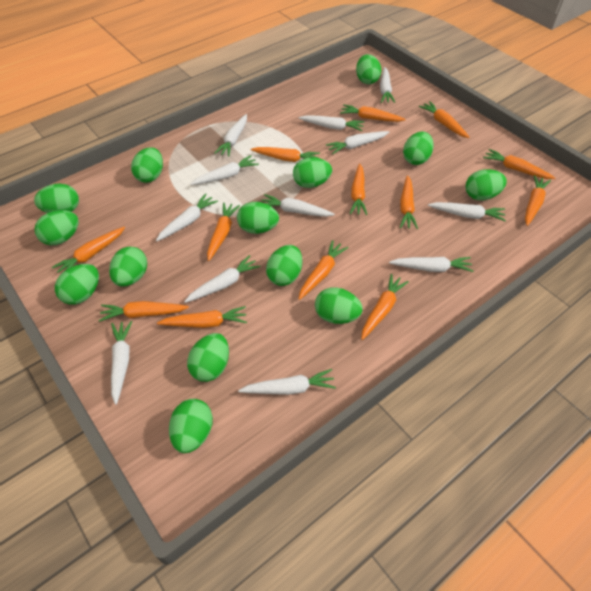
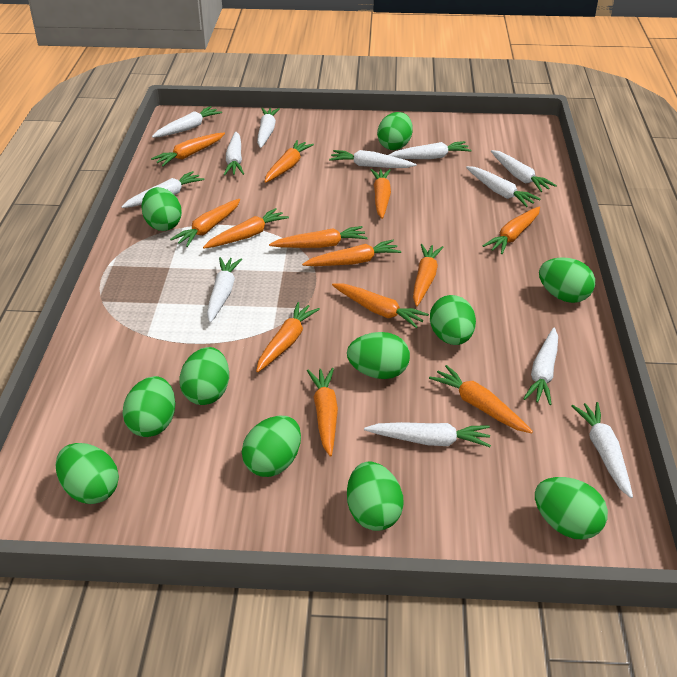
green egg: [34,184,79,213] [35,210,79,245] [55,264,99,305] [109,247,147,287] [131,148,163,183] [169,399,213,453] [187,333,229,382] [237,202,279,234] [266,245,302,286] [293,158,332,188] [315,287,363,324] [356,54,381,84] [403,131,434,165] [466,169,507,200] = 14 -> [56,443,119,504] [122,376,175,437] [141,187,182,231] [179,347,229,405] [242,416,301,477] [347,332,410,379] [347,461,404,531] [377,112,413,150] [430,295,476,345] [535,477,608,540] [539,257,595,303] = 11

